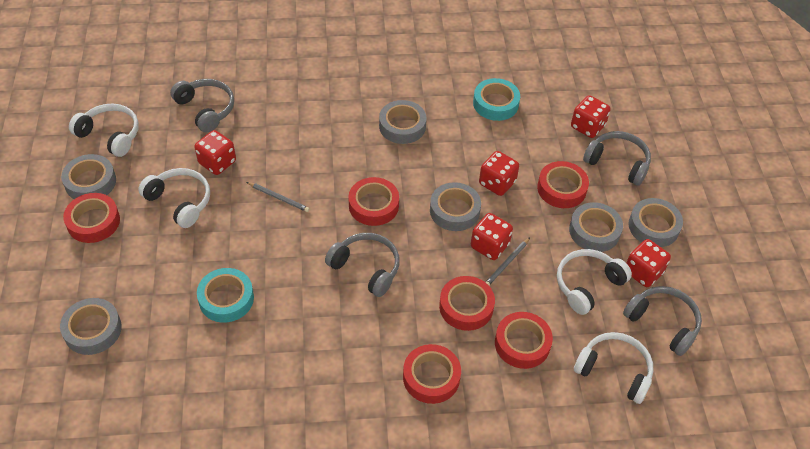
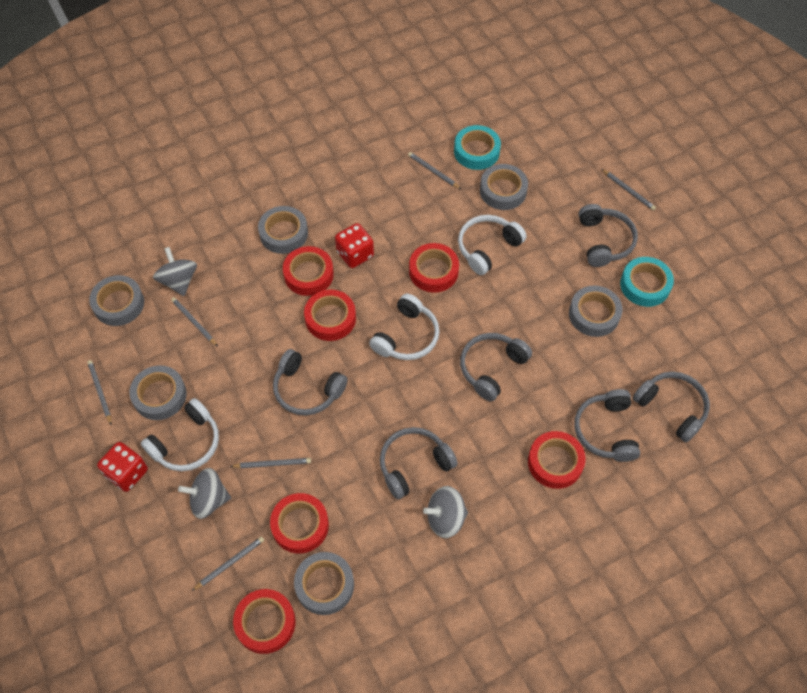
grey headphones: [170,79,234,132] [325,233,400,297] [583,131,651,186] [623,286,702,356] = 4 -> [273,349,348,416] [380,427,458,499] [460,333,532,401] [575,389,640,462] [579,204,638,267] [633,372,710,442] = 6
grey pencil: [247,182,310,212] [486,237,530,285] = 2 -> [87,360,112,424] [171,297,218,346] [192,536,264,591] [230,458,311,468] [408,152,461,189] [602,169,656,210] = 6
grey spinning top: none = 0 -> [153,247,197,296] [178,468,231,519] [423,486,468,538] = 3
red dice: [194,130,236,175] [471,213,513,260] [479,151,519,196] [571,95,611,138] [626,239,671,287] = 5 -> [97,442,148,492] [335,223,374,268] = 2
white headphones: [69,103,139,157] [138,168,210,228] [557,249,632,315] [574,332,653,404] = 4 -> [141,398,219,471] [369,294,439,360] [458,215,526,275] = 3

